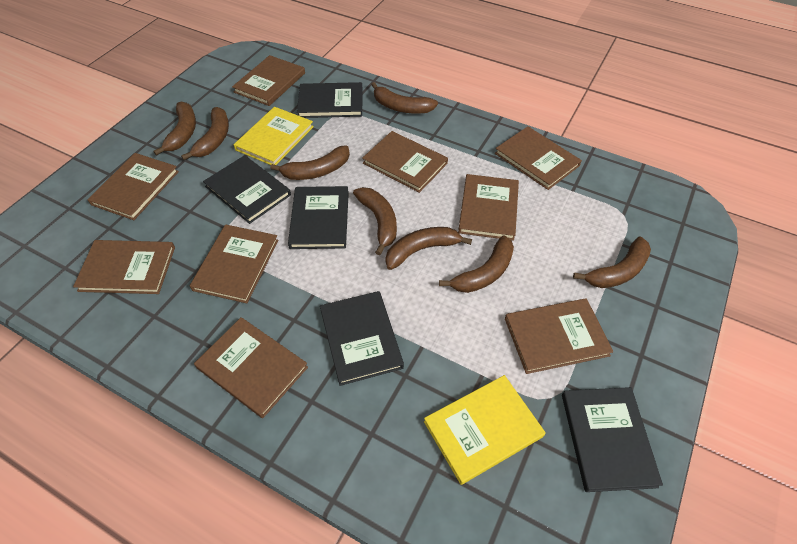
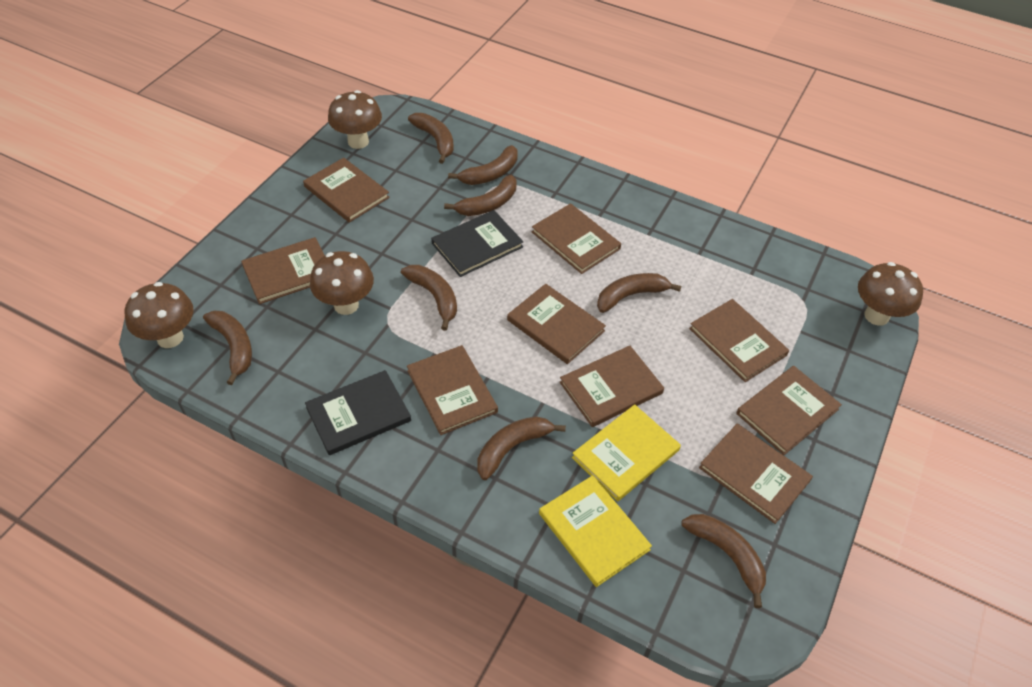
black book: [203,155,291,224] [288,186,349,249] [297,82,362,118] [320,291,404,386] [562,387,663,492] = 5 -> [305,370,411,455] [431,210,523,277] = 2
brown mushroom: none = 0 -> [125,282,194,348] [310,251,374,315] [328,90,382,149] [858,262,923,326] = 4

